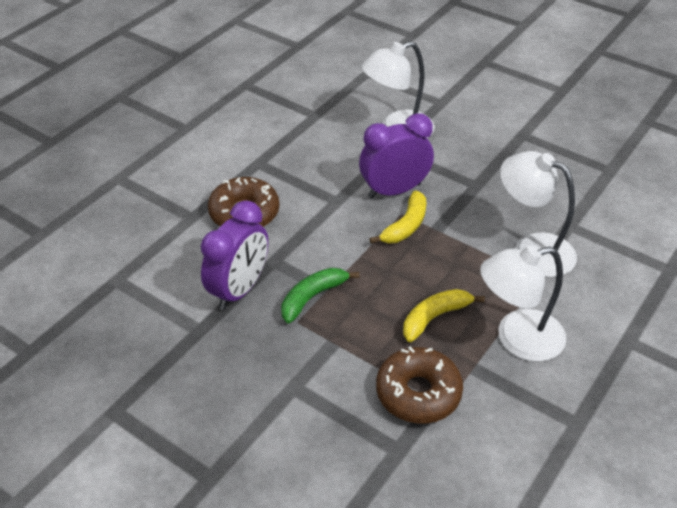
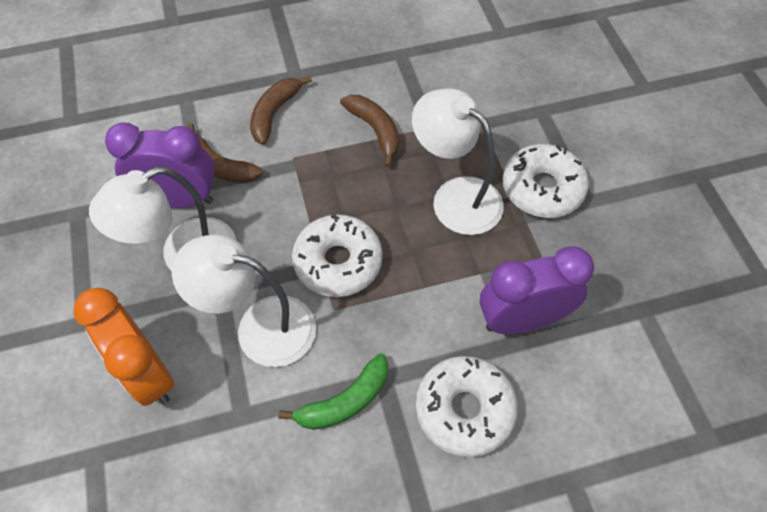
brown banana: none = 0 -> [187,123,263,183] [250,76,312,145] [340,95,400,167] = 3
brown donut: [208,177,280,227] [376,347,463,424] = 2 -> none = 0
orange clock: none = 0 -> [74,288,174,406] = 1
white donut: none = 0 -> [292,214,383,297] [416,356,518,457] [502,144,589,218] = 3
yellow banana: [369,190,426,244] [403,289,485,342] = 2 -> none = 0

